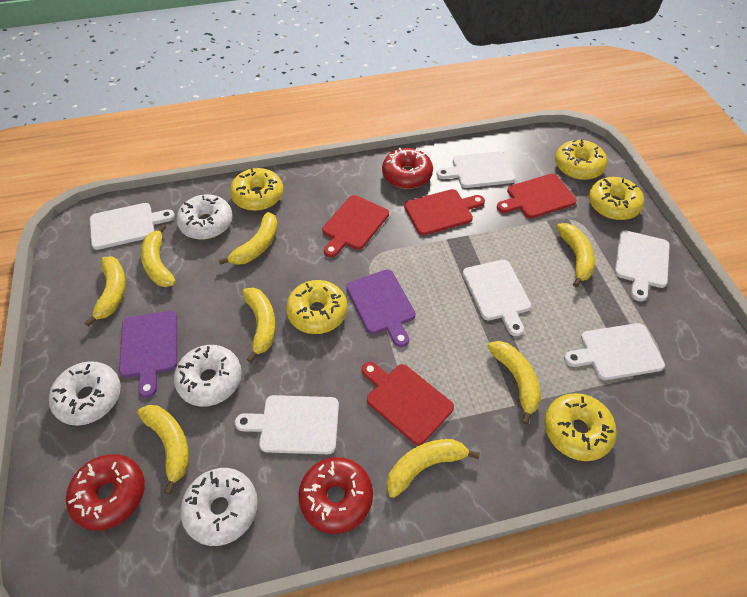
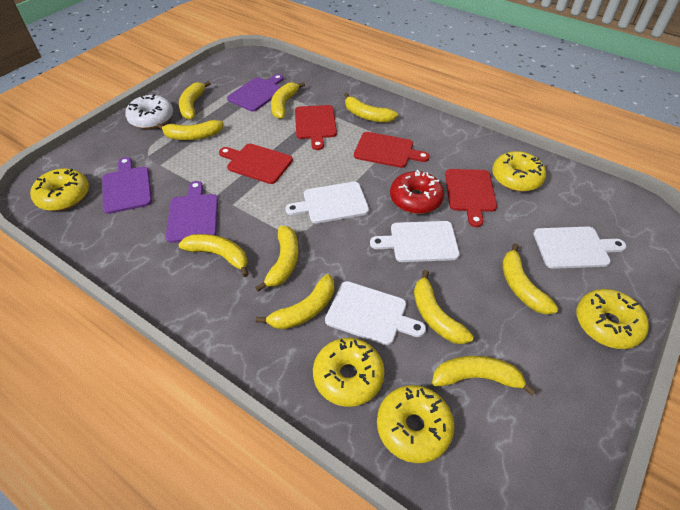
purple cutting board: [119,311,177,398] [346,270,416,347] = 2 -> [102,157,152,214] [166,181,218,243] [227,74,284,112] = 3
red donut: [66,454,145,531] [298,457,373,534] [382,148,433,189] = 3 -> [390,170,444,214] = 1
white cutting board: [90,203,175,250] [235,395,339,454] [436,151,515,188] [463,260,531,336] [564,323,665,380] [615,230,670,302] = 6 -> [285,182,369,223] [325,281,426,345] [370,221,460,262] [533,227,627,269] = 4
white donut: [49,361,121,426] [174,345,242,406] [177,195,233,240] [180,468,258,546] = 4 -> [125,94,173,129] = 1
yellow banana: [84,256,126,327] [137,405,189,494] [141,224,176,287] [219,212,278,265] [242,287,276,363] [387,439,480,498] [488,341,541,425] [556,223,595,287] = 8 -> [156,120,224,140] [178,234,249,277] [179,81,211,120] [255,226,298,292] [256,274,334,329] [271,82,305,119] [345,93,398,123] [414,270,474,344] [432,356,536,396] [502,243,558,315] = 10

